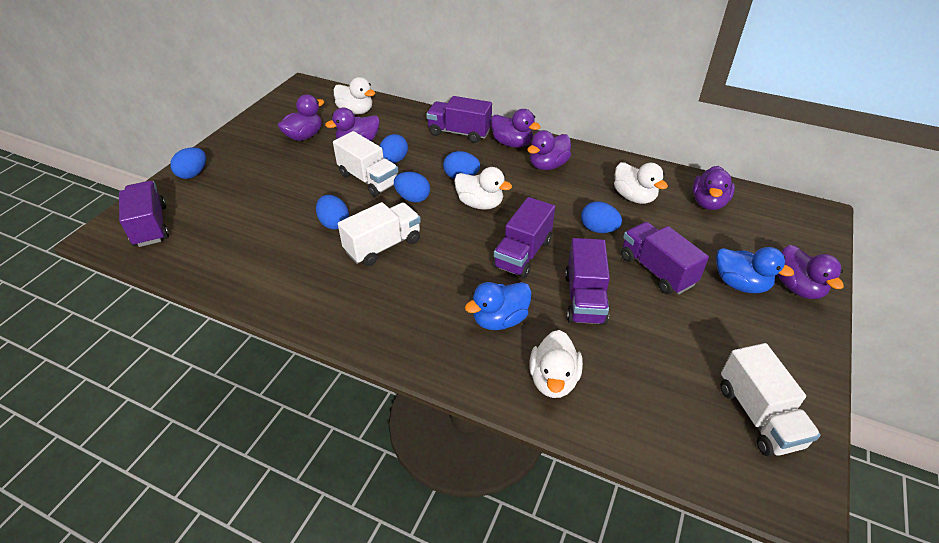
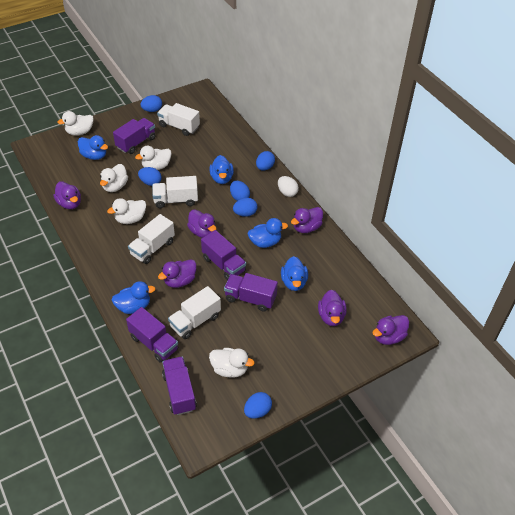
blue duck: [465,282,532,330] [716,247,794,293] = 2 -> [78,135,108,160] [112,281,156,314] [209,155,234,184] [248,218,288,248] [281,256,308,291] = 5
white duck: [333,77,375,115] [454,167,512,210] [529,330,583,398] [614,162,668,204] = 4 -> [57,111,94,136] [100,164,128,192] [107,198,146,224] [135,146,172,170] [209,348,255,378] = 5
white egg: none = 0 -> [278,176,299,197] = 1
white truck: [333,131,398,197] [338,202,421,266] [721,343,821,457] = 3 -> [128,214,175,264] [152,176,198,208] [157,103,200,136] [168,286,221,339] = 4

